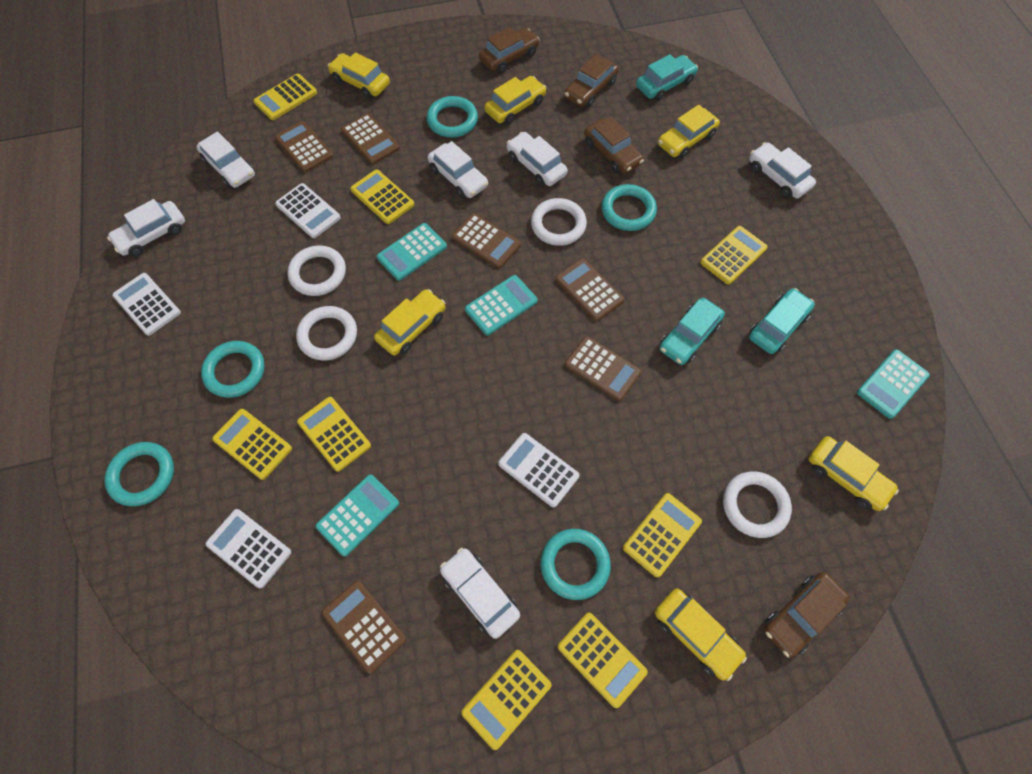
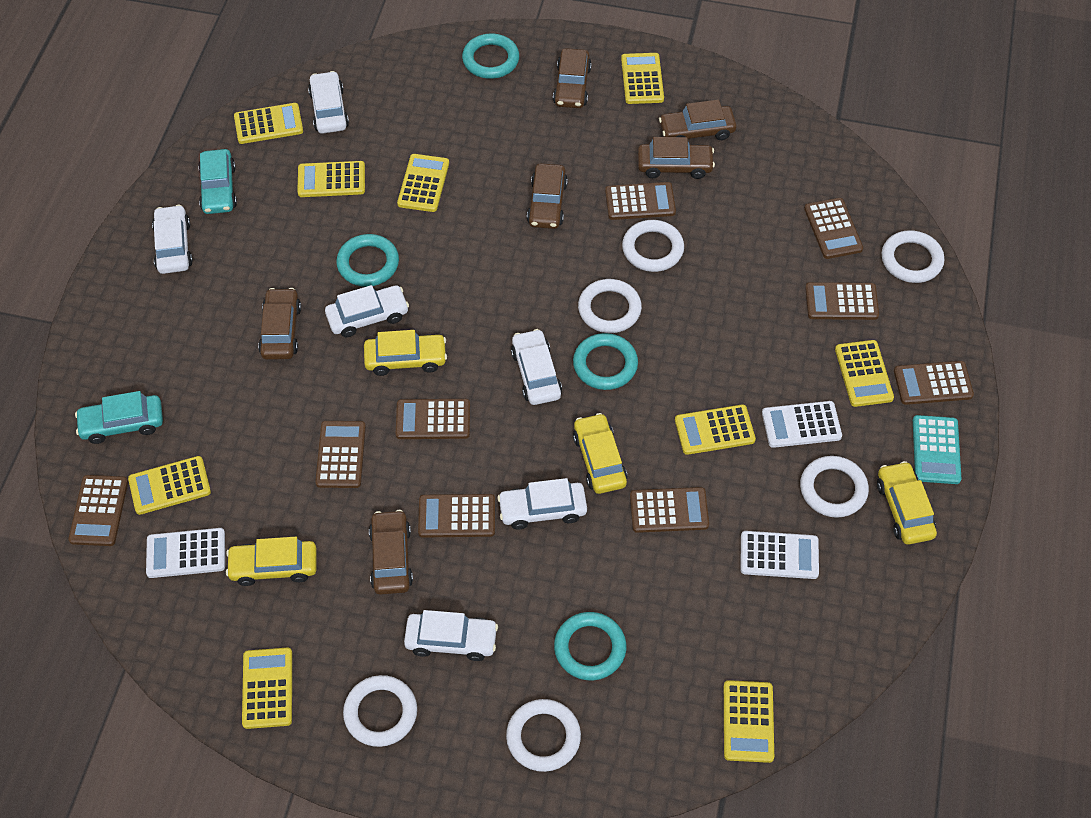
brown calculator: [275,121,333,173] [322,580,406,673] [341,113,400,165] [452,213,521,268] [555,258,624,321] [565,336,642,401] = 6 -> [68,475,128,546] [315,421,366,488] [396,399,470,439] [418,494,495,538] [605,182,676,220] [630,487,709,533] [804,198,863,259] [805,282,879,320] [894,361,974,405] = 9
brown car: [479,27,540,73] [564,54,619,107] [584,117,644,174] [764,572,850,657] = 4 -> [258,288,301,360] [369,510,413,595] [527,163,568,229] [553,48,592,108] [638,137,715,179] [659,100,736,140] = 6
turquoise calculator: [316,474,399,556] [377,223,447,281] [465,275,538,335] [857,349,930,419] = 4 -> [913,415,962,484] = 1
turquoise car: [636,54,698,101] [659,298,725,365] [749,288,815,354] = 3 -> [75,391,163,444] [198,149,237,214] = 2
turquoise ring: [104,442,174,506] [201,341,265,398] [427,96,478,137] [541,529,611,600] [602,184,657,231] = 5 -> [336,234,399,287] [462,34,519,79] [554,612,626,680] [573,333,638,390] = 4
white calculator: [112,273,181,336] [206,509,291,588] [275,183,341,238] [498,433,579,507] = 4 -> [146,528,225,578] [740,531,819,579] [762,401,842,448] = 3
white ring: [287,245,346,296] [296,306,357,360] [531,198,587,246] [723,472,792,538] = 4 -> [343,675,417,747] [506,699,581,772] [578,279,642,333] [622,220,684,272] [800,456,869,518] [882,230,944,283] = 6
yellow calculator: [212,409,292,480] [253,74,317,120] [297,397,371,472] [350,170,414,224] [461,650,552,750] [558,613,648,708] [623,493,702,578] [700,226,768,284] = 8 -> [128,456,211,515] [234,103,303,144] [242,648,292,729] [297,161,365,197] [397,154,449,212] [621,53,664,104] [675,405,756,455] [724,680,774,763] [835,340,894,407] = 9
yellow car: [328,52,390,99] [374,289,445,356] [484,76,546,125] [655,588,747,681] [658,105,720,159] [808,436,899,511] = 6 -> [226,537,317,586] [364,330,447,376] [573,413,628,494] [877,461,937,545] = 4

